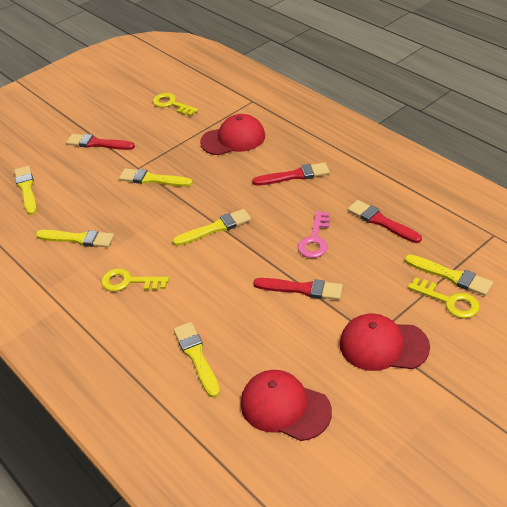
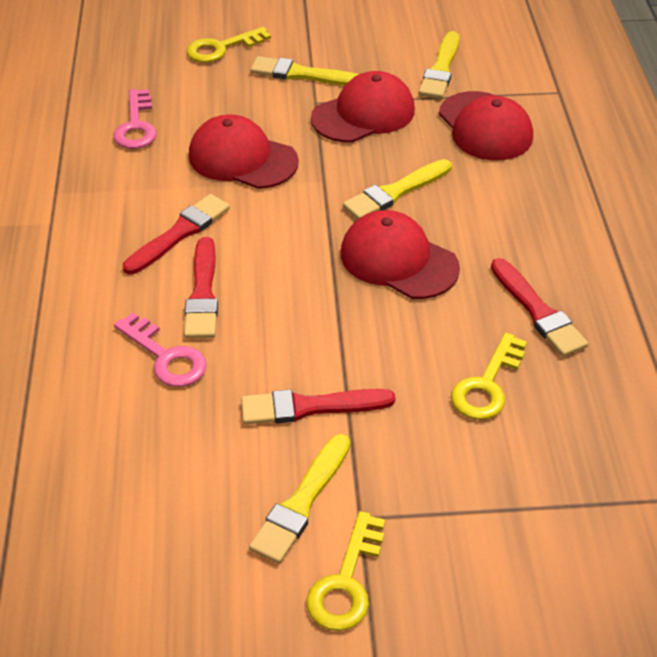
pink key: [298,211,330,258] = 1 -> [114,89,157,149] [114,313,207,387] = 2
red cap: [200,114,265,155] [241,370,332,441] [340,313,430,371] = 3 -> [189,114,299,189] [311,71,415,143] [341,210,460,299] [439,91,533,160] = 4
yellow brush: [14,166,37,215] [36,230,114,247] [119,168,193,187] [172,209,251,246] [173,322,220,398] [405,254,493,296] = 6 -> [249,434,350,564] [250,56,359,86] [343,159,452,220] [419,31,460,99] = 4

